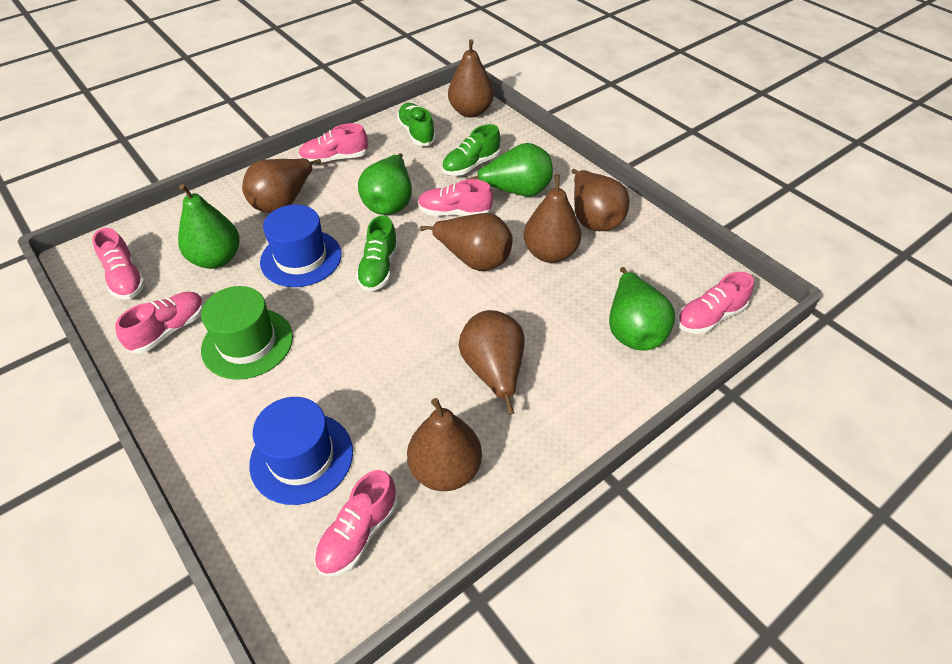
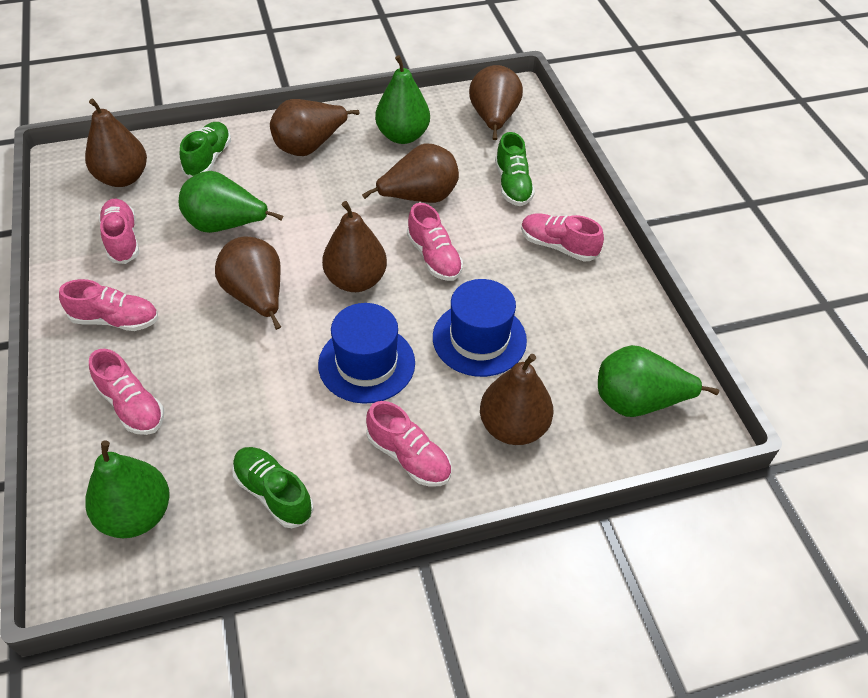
green hat: [201,286,293,380] = 1 -> none = 0

